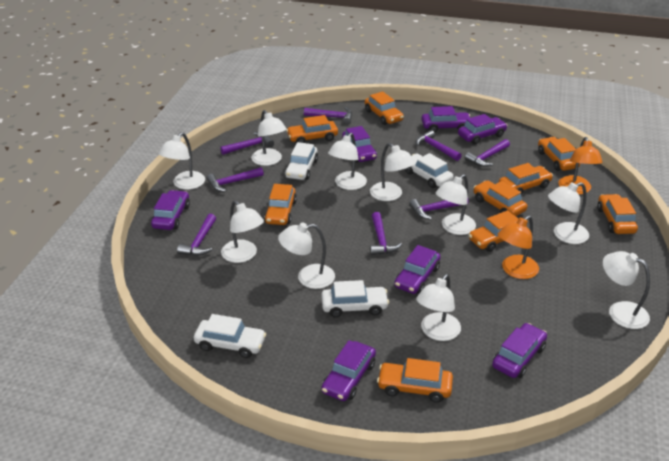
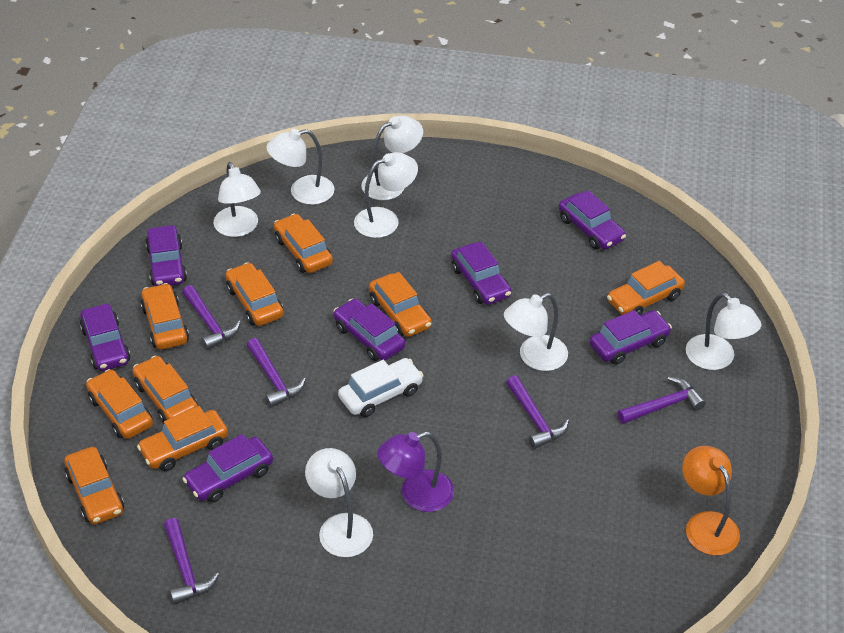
orange lamp: [498,216,539,279] [558,137,602,194] = 2 -> [682,446,740,555] = 1
purple hammer: [177,214,216,256] [206,167,264,192] [220,132,274,155] [304,107,352,124] [370,212,402,255] [409,198,469,219] [416,130,462,161] [465,139,510,167] = 8 -> [164,518,219,605] [182,285,241,350] [247,338,306,408] [506,375,569,449] [617,376,706,424] = 5
purple lamp: none = 0 -> [377,432,454,512] = 1
white car: [194,314,266,358] [285,142,318,180] [321,280,389,317] [405,153,453,188] = 4 -> [338,358,424,417] = 1
white lamp: [158,132,205,190] [221,200,264,263] [251,110,287,166] [278,222,335,289] [328,133,367,190] [370,143,415,201] [416,274,461,341] [435,174,476,235] [548,182,589,244] [603,251,650,329] = 10 -> [213,162,261,237] [266,129,335,205] [305,448,373,557] [354,152,418,238] [361,115,423,200] [504,293,568,371] [686,292,761,370] = 7

